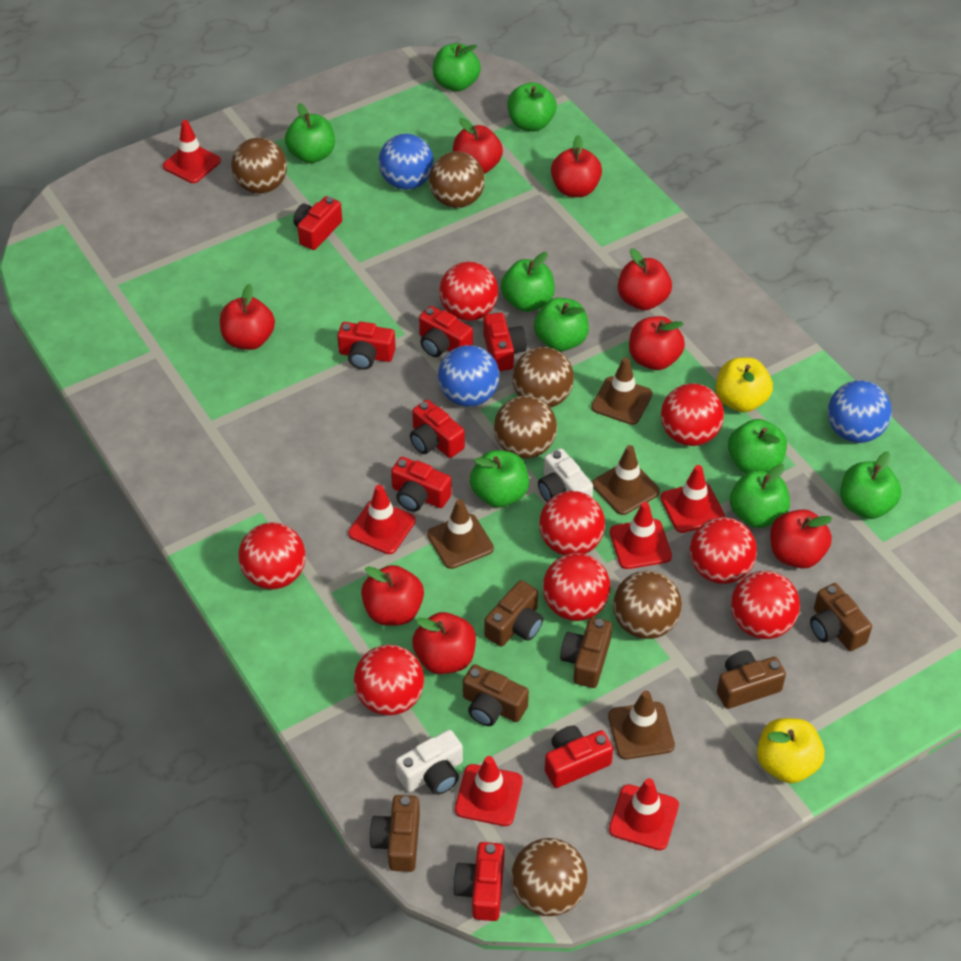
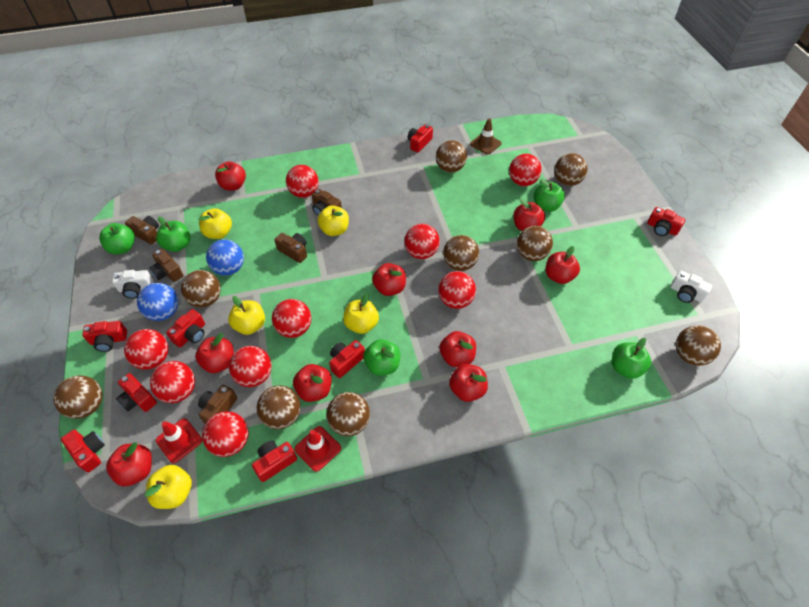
blue ball: [378,134,434,190] [438,345,500,407] [828,380,892,443] = 3 -> [137,283,178,321] [206,240,244,276] = 2
brown ball: [231,138,287,194] [429,151,485,208] [494,395,557,459] [511,838,587,916] [512,347,574,408] [613,571,682,639] = 6 -> [53,375,103,419] [181,270,221,308] [257,385,301,429] [326,392,370,436] [436,140,467,173] [443,235,479,271] [517,226,553,261] [554,153,587,186] [676,325,721,366] = 9
brown camera: [370,795,420,872] [463,664,529,726] [484,580,543,647] [560,617,612,688] [717,650,786,709] [810,583,872,651] = 6 -> [125,216,159,245] [150,249,184,282] [198,385,237,424] [274,233,307,263] [312,189,342,216] = 5
brown traffic cone: [427,499,494,569] [591,358,653,425] [592,445,660,515] [608,691,675,760] = 4 -> [470,118,502,155] = 1
green apple: [285,103,335,163] [433,43,481,92] [470,450,529,508] [501,252,555,312] [507,82,556,131] [534,298,589,351] [728,419,787,473] [730,464,790,528] [841,451,901,519] = 9 -> [99,223,135,254] [156,217,191,252] [363,339,400,376] [534,178,565,212] [612,338,652,379] = 5
red apple: [220,284,275,350] [361,565,424,625] [412,612,476,674] [453,118,503,174] [551,135,602,197] [618,248,672,311] [629,316,685,370] [770,509,832,569] = 8 -> [106,442,152,486] [195,333,234,373] [215,161,246,191] [293,364,332,402] [372,263,406,296] [439,331,476,367] [449,364,488,402] [514,199,545,231] [546,246,580,284] = 9
red ball: [238,522,306,589] [354,645,424,715] [439,262,498,321] [539,491,605,556] [543,553,610,621] [661,383,724,446] [690,517,757,584] [731,571,800,639] = 8 -> [124,329,169,370] [150,361,195,403] [202,411,249,457] [229,346,271,387] [272,299,311,338] [286,165,319,198] [404,224,440,259] [438,271,476,309] [509,154,542,186] = 9
red traffic cone: [163,120,221,183] [348,485,416,554] [455,756,523,826] [609,778,679,850] [610,502,672,569] [660,465,725,533] = 6 -> [156,418,202,463] [295,426,341,472] = 2
yellow apple: [716,357,773,412] [757,718,825,783] = 2 -> [145,465,192,509] [199,208,232,239] [228,296,265,335] [317,205,349,236] [343,293,379,334] = 5

